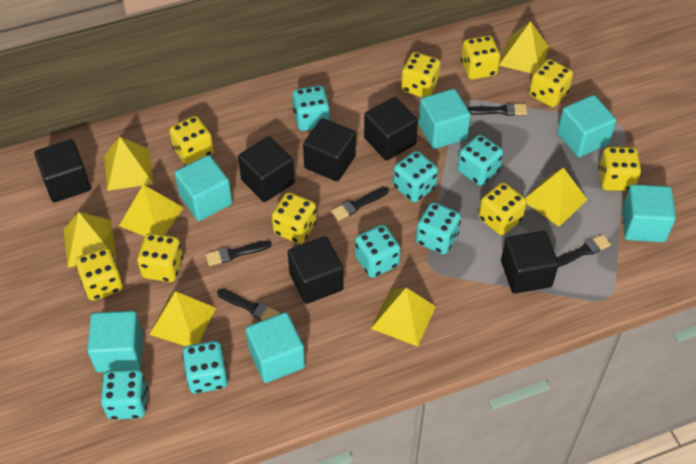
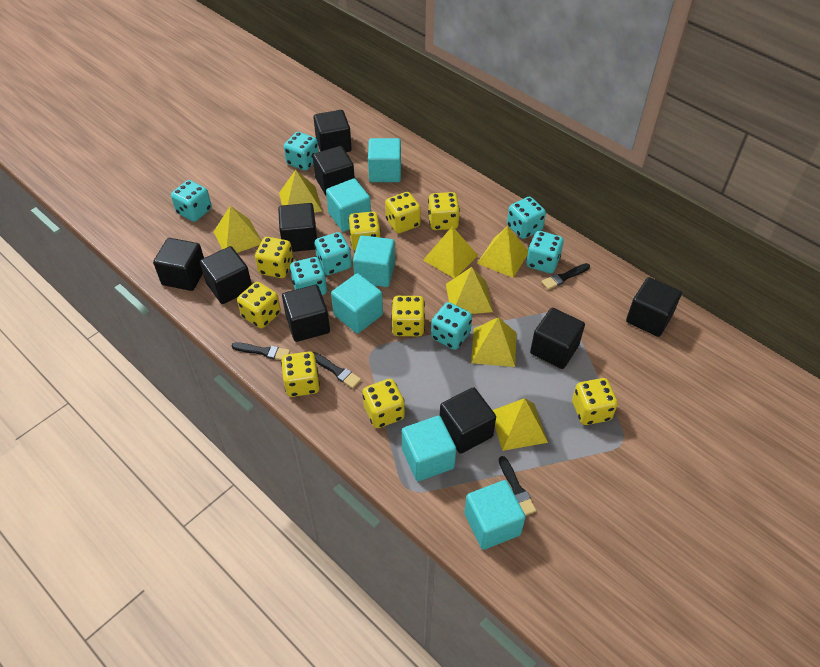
black brush: [206,241,271,266] [217,289,280,320] [331,187,389,221] [467,103,527,116] [557,234,611,267] = 5 -> [231,342,290,360] [313,352,361,388] [499,456,536,516] [541,263,590,290] = 4
black cube: [34,139,91,202] [238,136,295,202] [288,236,344,304] [303,118,356,181] [364,97,418,160] [501,231,559,294] = 6 -> [153,238,204,291] [200,246,252,304] [278,203,317,252] [282,285,330,342] [313,110,352,152] [313,146,355,195] [440,387,496,454] [530,308,585,369] [626,277,682,337] = 9

